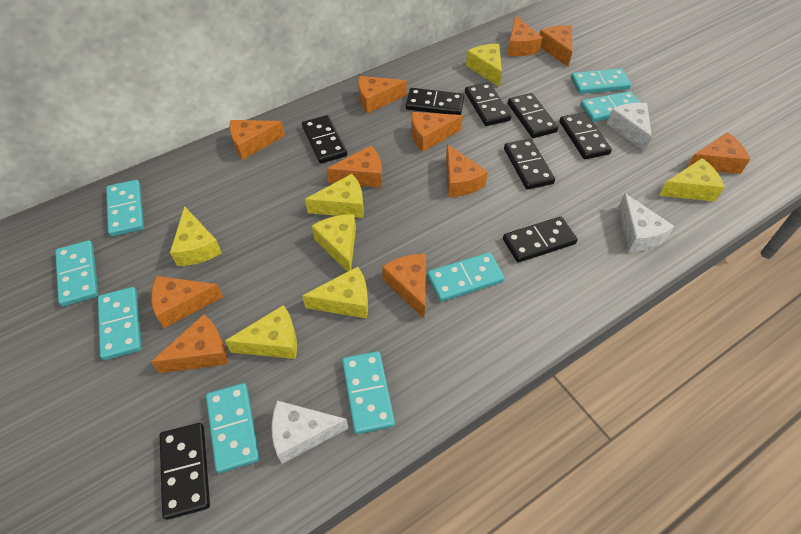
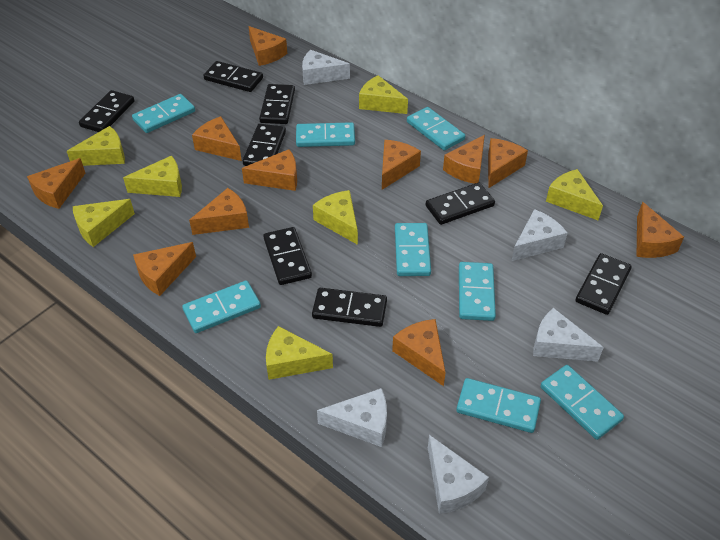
white cheese: [272,401,349,464] [607,103,652,151] [618,193,674,252] = 3 -> [302,50,350,85] [317,388,387,447] [428,435,489,514] [512,209,568,261] [533,308,604,362] = 5

